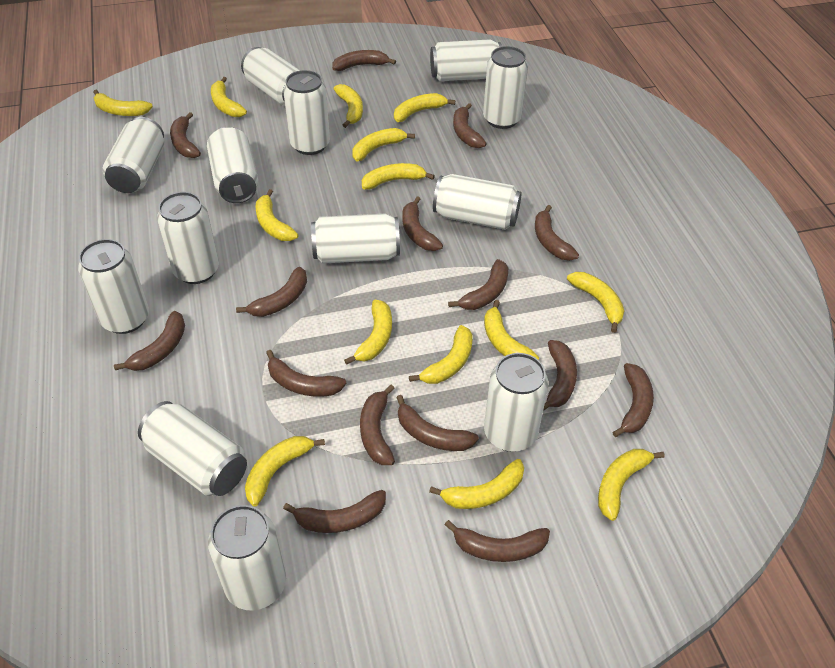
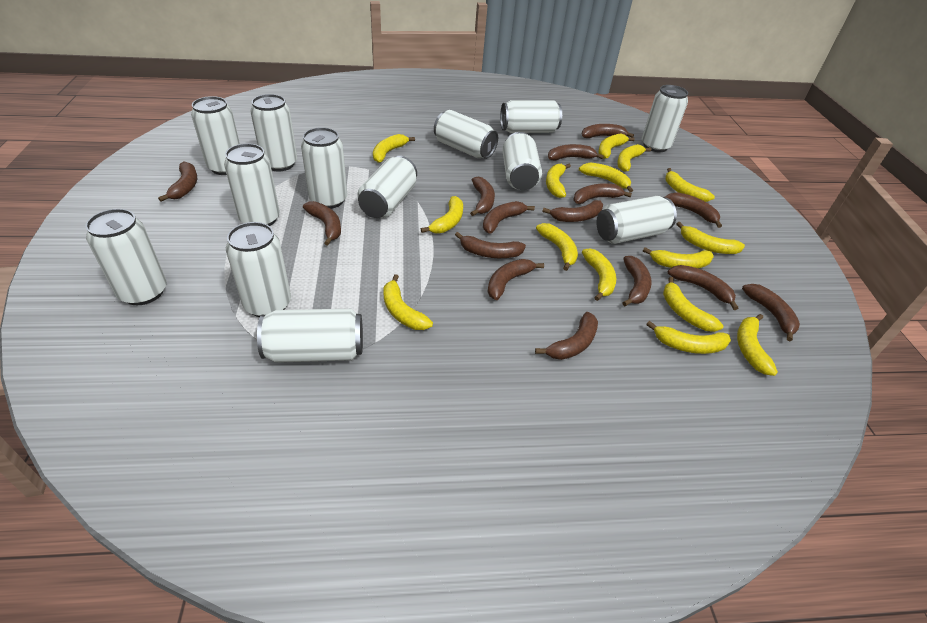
yellow banana: [94,90,153,116] [211,77,247,117] [245,436,325,507] [255,189,298,241] [334,84,363,128] [344,300,392,365] [352,128,415,161] [362,163,435,190] [394,93,455,122] [409,325,473,384] [429,459,524,509] [484,300,539,360] [567,272,624,333] [598,449,665,521] = 14 -> [373,134,415,163] [383,274,433,330] [421,196,463,233] [536,223,578,271] [546,164,571,198] [579,163,633,193] [582,248,616,301] [598,134,635,159] [617,144,651,172] [643,247,714,268] [646,321,731,354] [663,277,723,332] [665,168,715,202] [677,222,745,254] [737,314,778,376] = 15

